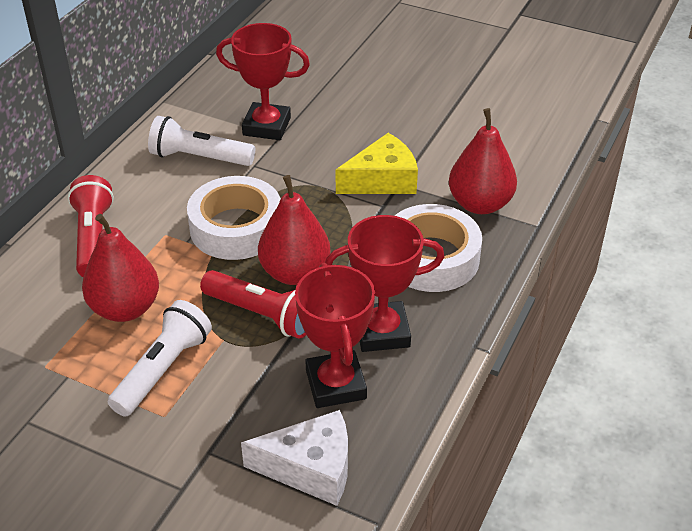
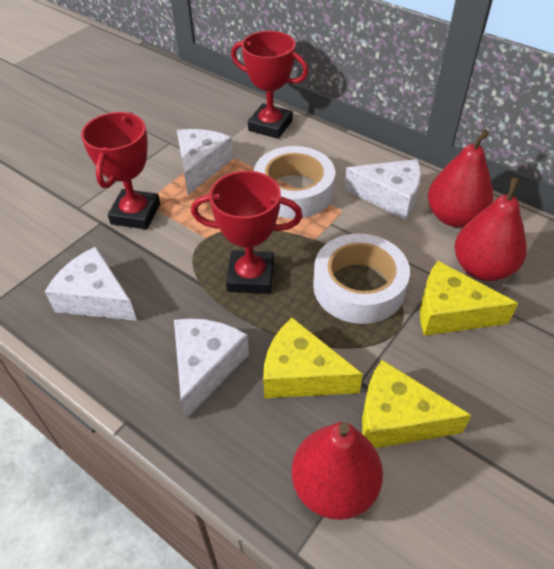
red flashlight: [68,175,114,277] [200,270,306,339] = 2 -> none = 0
white cheese: [241,410,348,506] = 1 -> [45,246,137,321] [174,319,249,419] [177,129,234,195] [344,159,421,220] = 4
white flashlight: [108,300,212,417] [148,116,255,166] = 2 -> none = 0
yellow cheese: [336,133,418,194] = 1 -> [263,318,363,398] [362,360,471,448] [420,261,518,336] = 3

